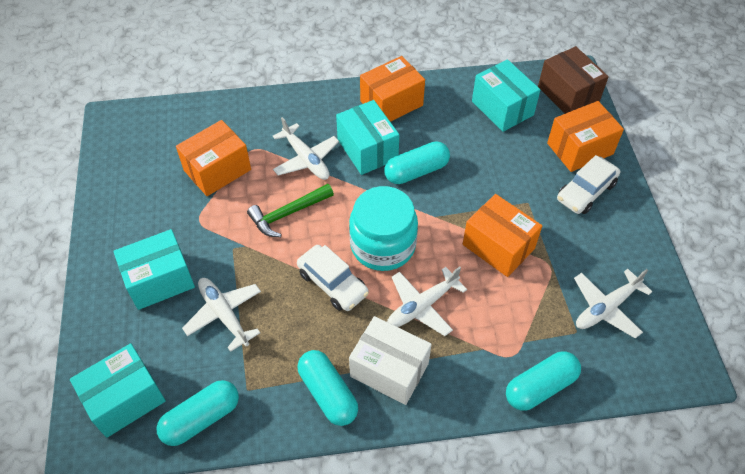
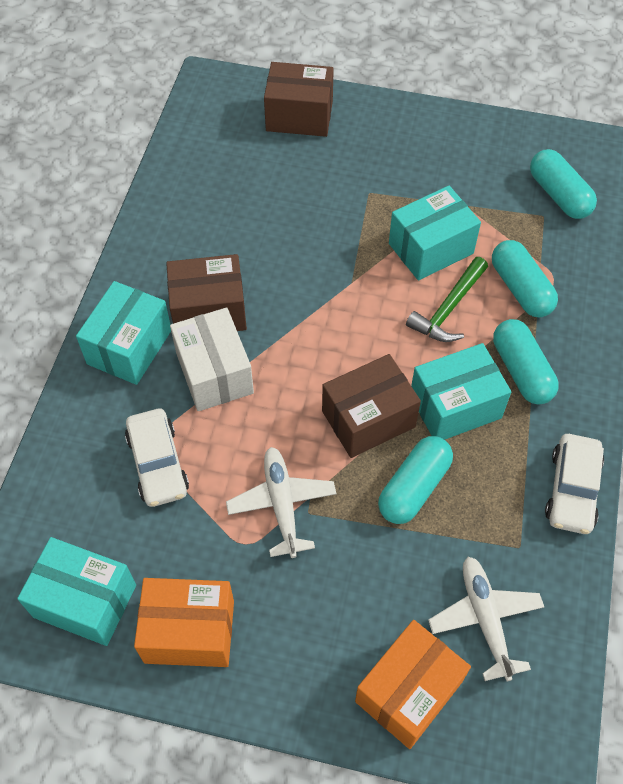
brown box: [538,46,609,114] = 1 -> [166,254,247,331] [264,62,334,137] [322,354,421,458] = 3
orange box: [176,120,251,196] [360,56,425,122] [463,194,542,277] [547,101,624,172] = 4 -> [134,578,234,667] [355,620,471,749] = 2
turquoise jar: [349,186,418,271] = 1 -> none = 0
white plane: [182,278,261,352] [273,117,339,180] [387,267,467,336] [574,269,652,338] = 4 -> [226,447,337,558] [428,557,544,681] = 2

